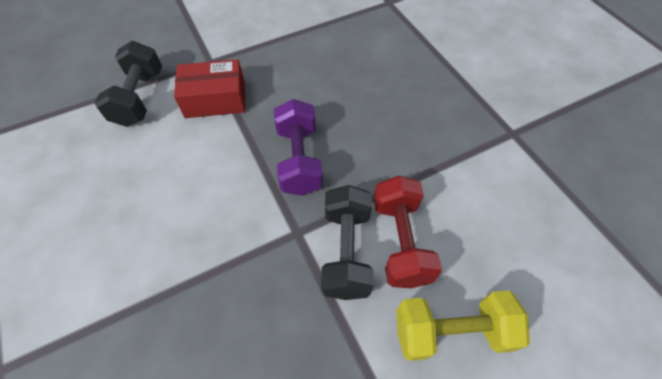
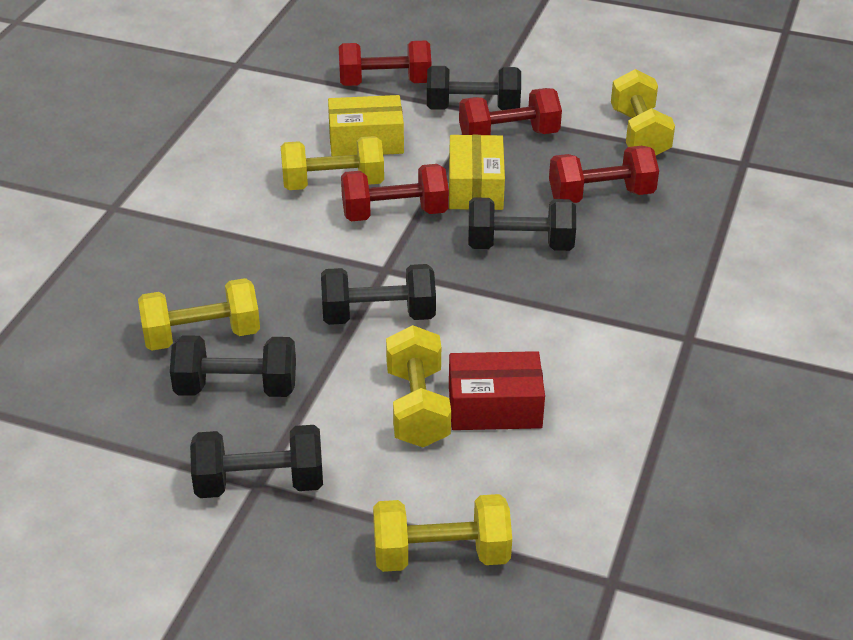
black dumbbell: [94,41,162,127] [321,185,374,300] = 2 -> [170,335,296,397] [190,425,323,498] [321,264,436,325] [427,66,521,110] [468,197,576,251] = 5
purple dumbbell: [274,99,323,196] = 1 -> none = 0
red dumbbell: [373,176,442,288] = 1 -> [339,41,431,86] [341,164,449,221] [459,88,562,135] [549,146,659,203] = 4
yellow box: none = 0 -> [328,95,404,156] [449,135,505,210] = 2
yellow dumbbell: [396,290,530,361] = 1 -> [138,278,260,351] [281,136,384,190] [373,494,512,572] [386,325,451,447] [611,69,675,155] = 5

